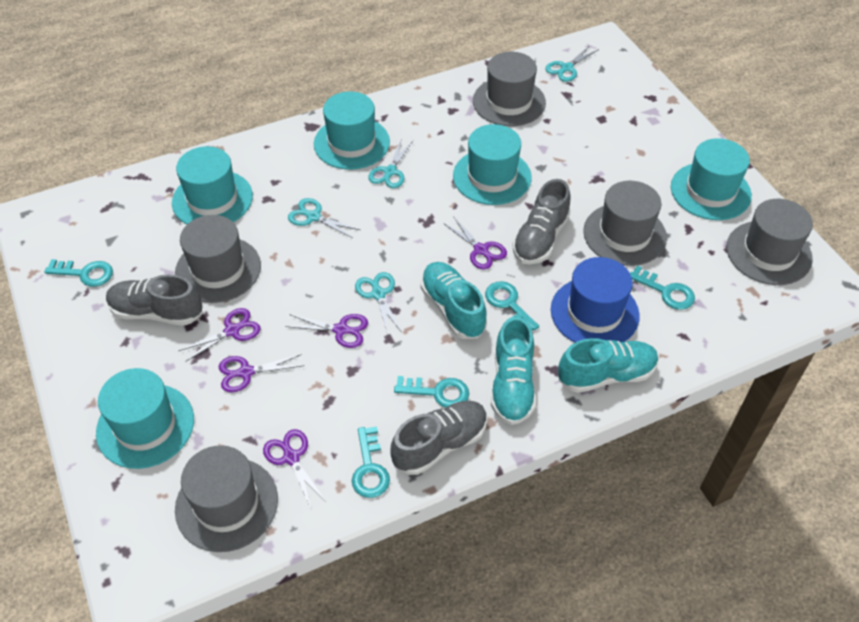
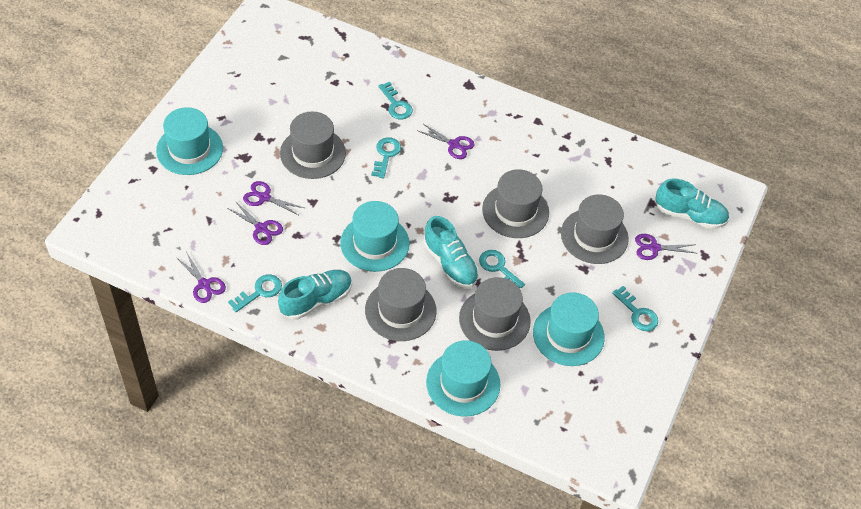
blue hat: [551,257,640,343] = 1 -> none = 0
grey shoe: [106,275,202,326] [390,401,488,475] [512,179,570,264] = 3 -> none = 0
turquoise hat: [96,368,194,469] [172,146,253,225] [314,91,390,170] [453,124,532,205] [671,138,752,220] = 5 -> [156,107,223,175] [340,201,410,272] [426,340,500,417] [533,292,605,366] = 4
turquoise scissors: [288,198,360,238] [355,272,402,335] [368,138,413,188] [545,45,599,82] = 4 -> none = 0

